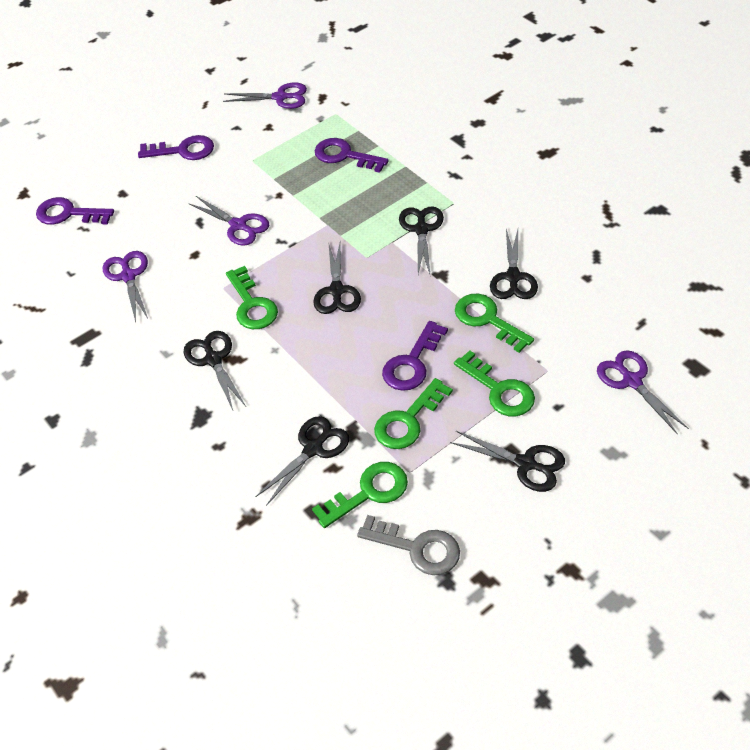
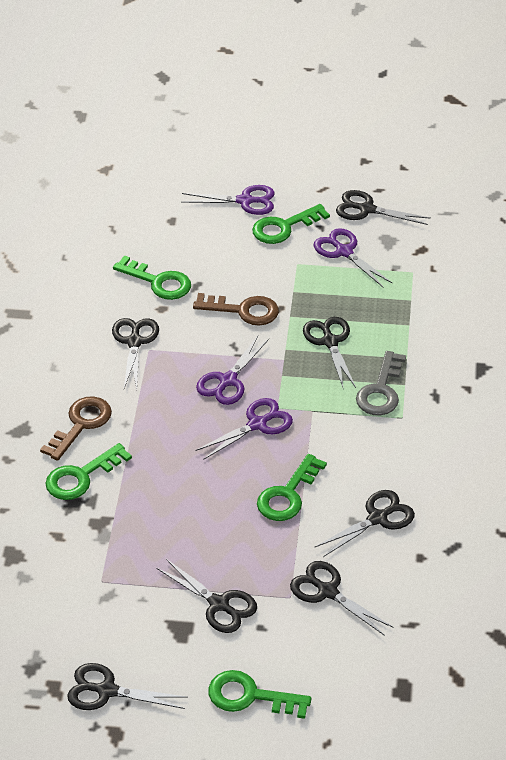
black scissors: [184,331,246,410] [255,416,349,506] [313,242,361,314] [399,206,444,277] [450,431,565,492] [490,229,538,299] = 6 -> [67,663,188,710] [112,318,159,389] [156,559,257,633] [290,561,394,636] [303,317,356,388] [315,490,415,557] [336,190,431,225] = 7
brown key: none = 0 -> [40,396,112,461] [193,293,279,326] = 2
purple key: [36,197,114,225] [138,135,214,160] [315,138,389,173] [382,321,448,391] = 4 -> none = 0

